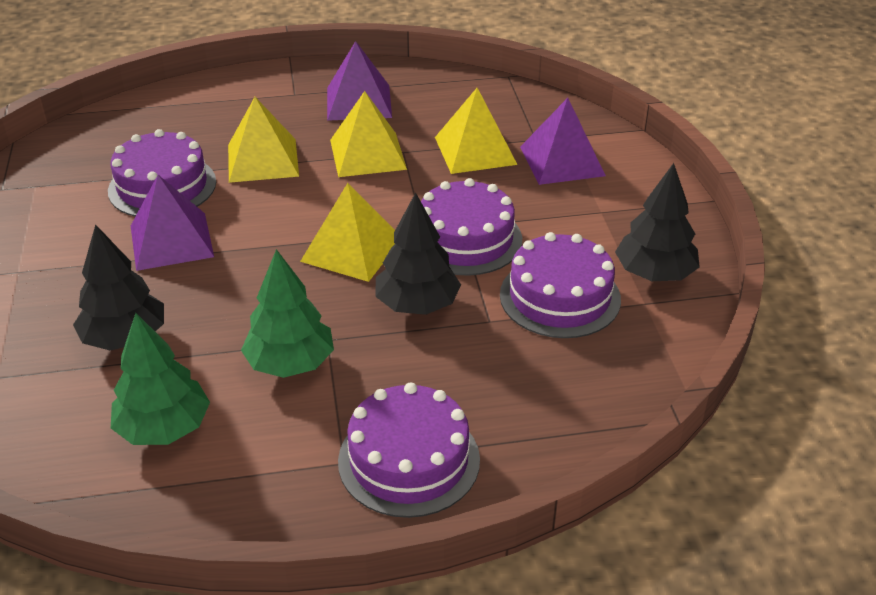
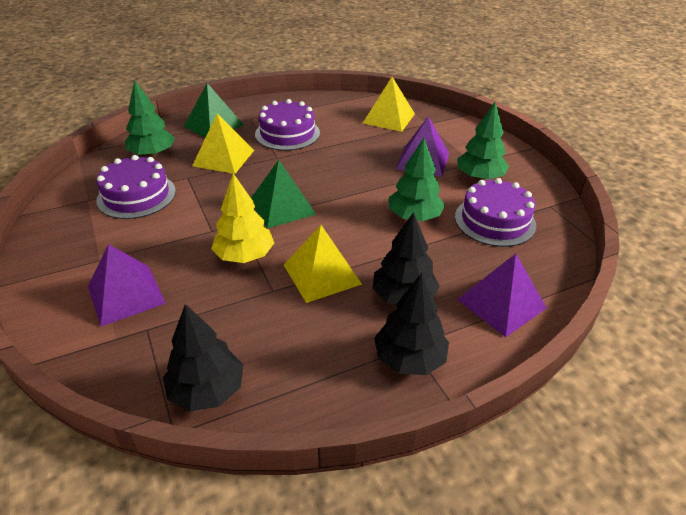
green pyramid: none = 0 -> [184,83,244,138] [251,160,317,228] = 2
green tree: [111,313,210,445] [241,249,334,378] = 2 -> [125,80,175,157] [389,138,445,221] [457,102,509,180] = 3
purple cake: [108,129,216,216] [338,383,480,518] [421,178,522,276] [500,232,621,338] = 4 -> [96,155,176,219] [255,99,320,151] [455,178,536,247] = 3
yellow pyramid: [228,97,299,183] [300,183,395,282] [330,91,407,177] [435,88,518,174] = 4 -> [192,114,254,174] [284,225,362,303] [363,77,415,132] = 3
yellow tree: none = 0 -> [211,173,274,263] = 1

